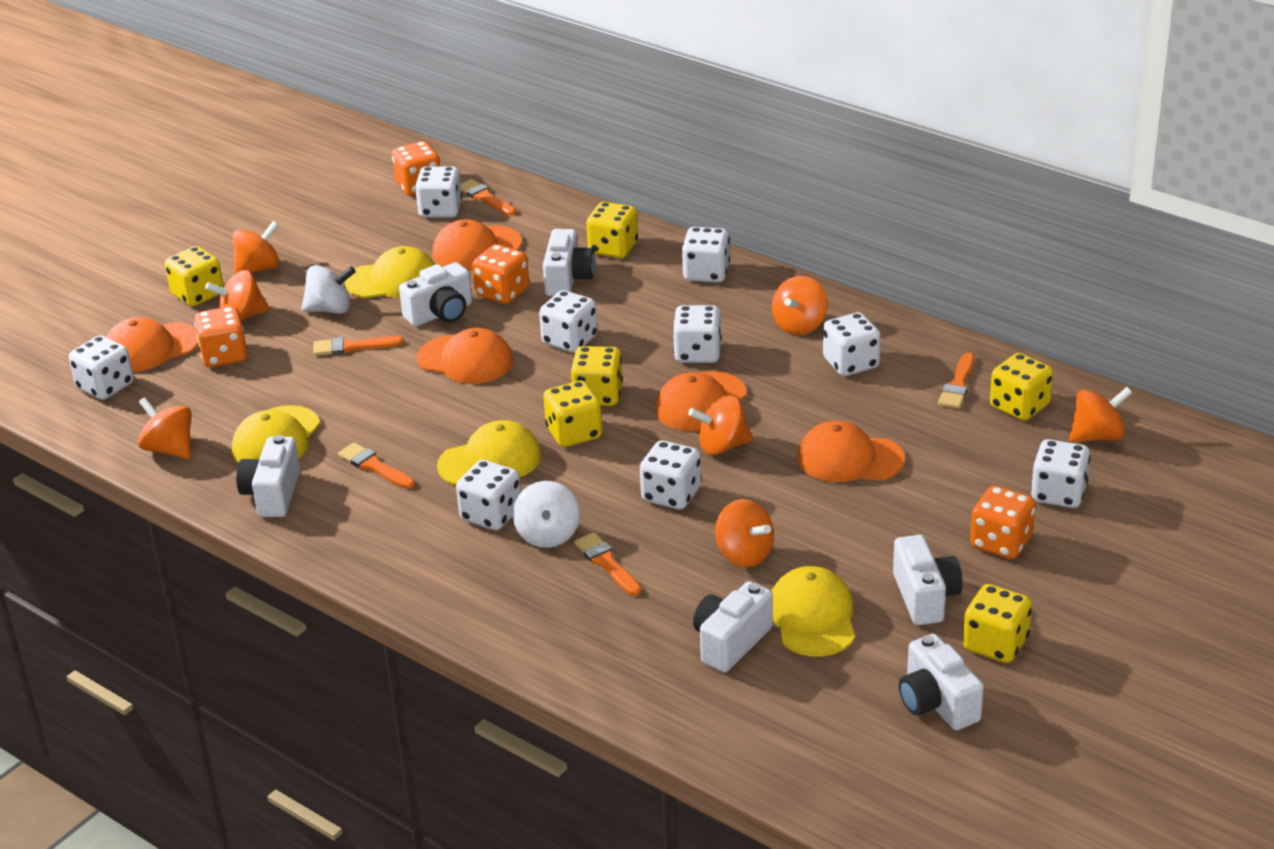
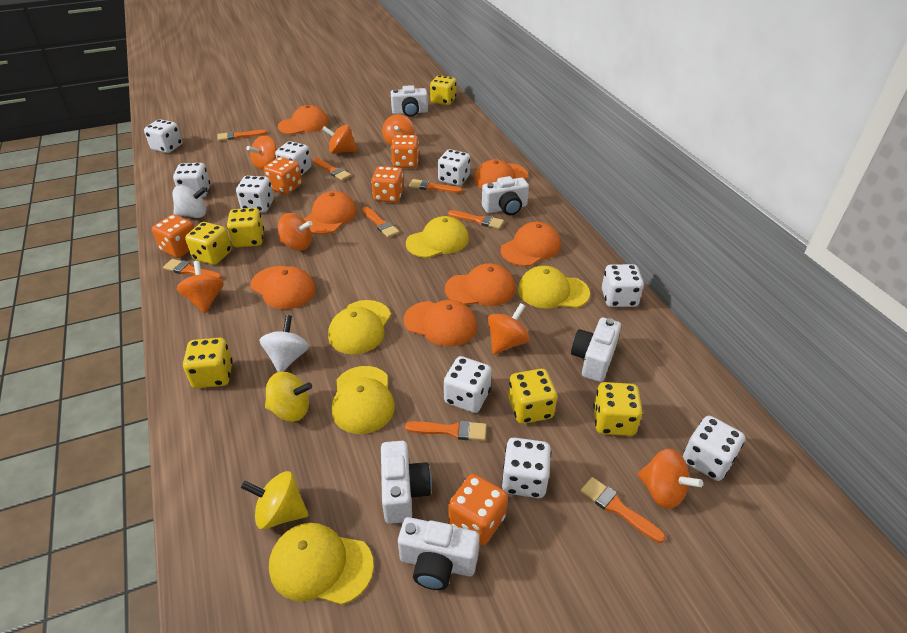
orange brush: [314,336,404,356] [338,442,415,489] [461,179,516,216] [574,532,642,596] [938,352,974,409] = 5 -> [163,259,222,279] [217,130,267,141] [313,158,351,180] [362,207,399,238] [405,420,487,441] [409,179,463,193] [448,210,504,229] [580,477,666,543] = 8
orange cap: [106,317,198,372] [417,328,513,384] [433,219,522,270] [655,371,746,431] [797,421,905,482] = 5 -> [250,266,316,309] [278,105,329,135] [304,191,357,234] [403,300,477,347] [445,263,516,306] [474,159,528,189] [500,222,561,266] = 7
orange dice: [194,306,248,367] [392,141,440,196] [472,244,529,304] [970,485,1035,559] = 4 -> [152,215,194,258] [264,157,302,194] [371,166,404,203] [391,135,419,168] [448,474,508,545] = 5
white camera: [236,435,300,517] [399,262,472,327] [543,229,595,296] [693,581,773,672] [893,535,963,625] [899,634,984,730] = 6 -> [381,441,432,524] [391,85,428,117] [398,517,479,590] [482,176,529,215] [571,317,621,382] = 5
yellow cap: [232,405,320,463] [345,246,436,298] [437,420,541,485] [772,566,855,657] = 4 -> [269,523,374,605] [328,300,391,354] [332,366,395,434] [406,216,469,258] [518,266,590,308] = 5
yellow spinning top: none = 0 -> [241,471,309,529] [265,371,312,422] = 2

